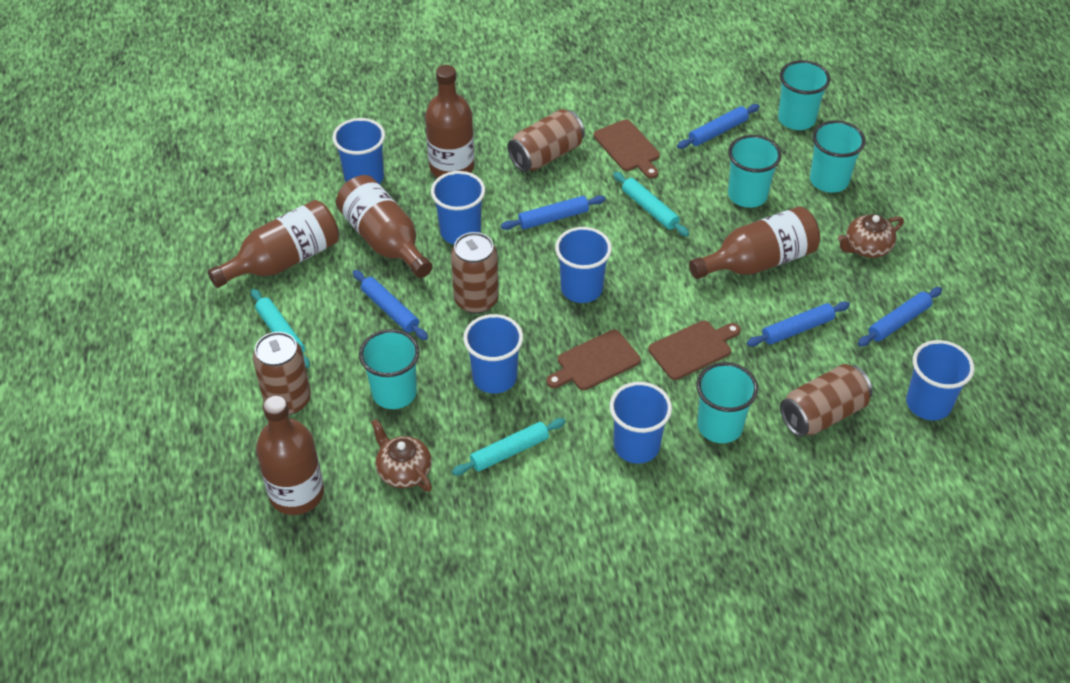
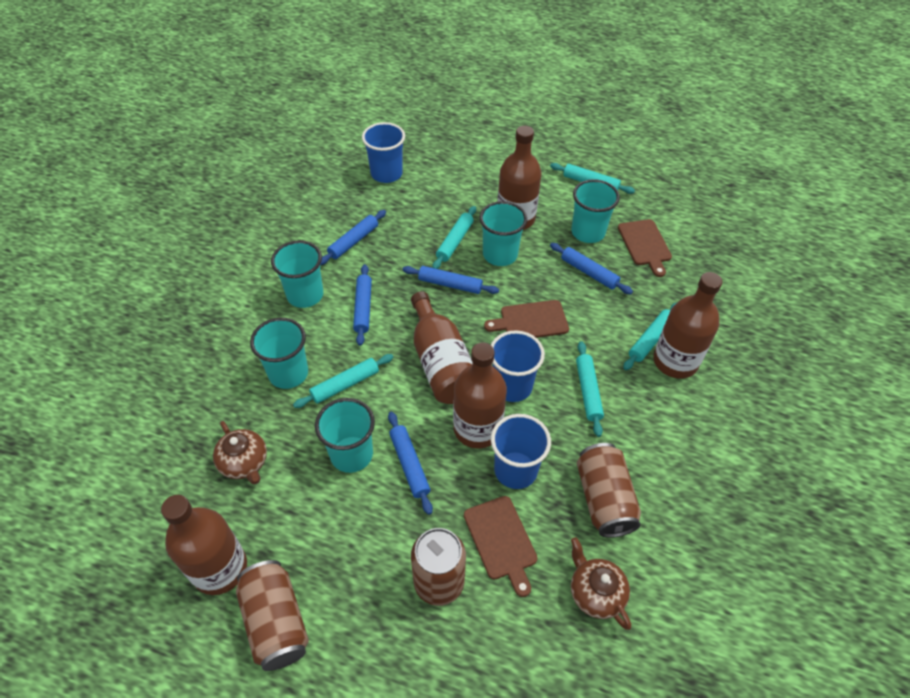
blue cup: [332,118,385,184] [431,171,485,244] [463,314,523,394] [555,227,612,303] [610,382,672,464] [906,340,974,420] = 6 -> [362,122,405,183] [491,330,545,402] [491,414,551,489] = 3
brown can: [253,332,311,415] [451,232,499,314] [507,109,585,172] [780,364,873,437] = 4 -> [236,560,309,671] [411,528,466,606] [577,443,641,538] = 3
turquoise rolling pin: [251,289,310,368] [452,418,566,476] [613,172,689,237] = 3 -> [293,354,393,408] [433,206,476,269] [550,163,635,194] [576,341,604,437] [623,303,676,370] = 5

